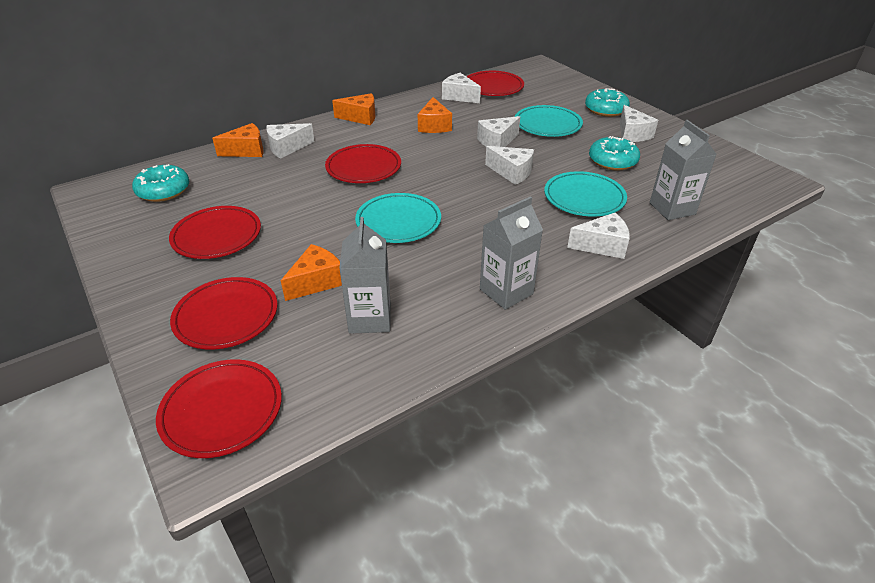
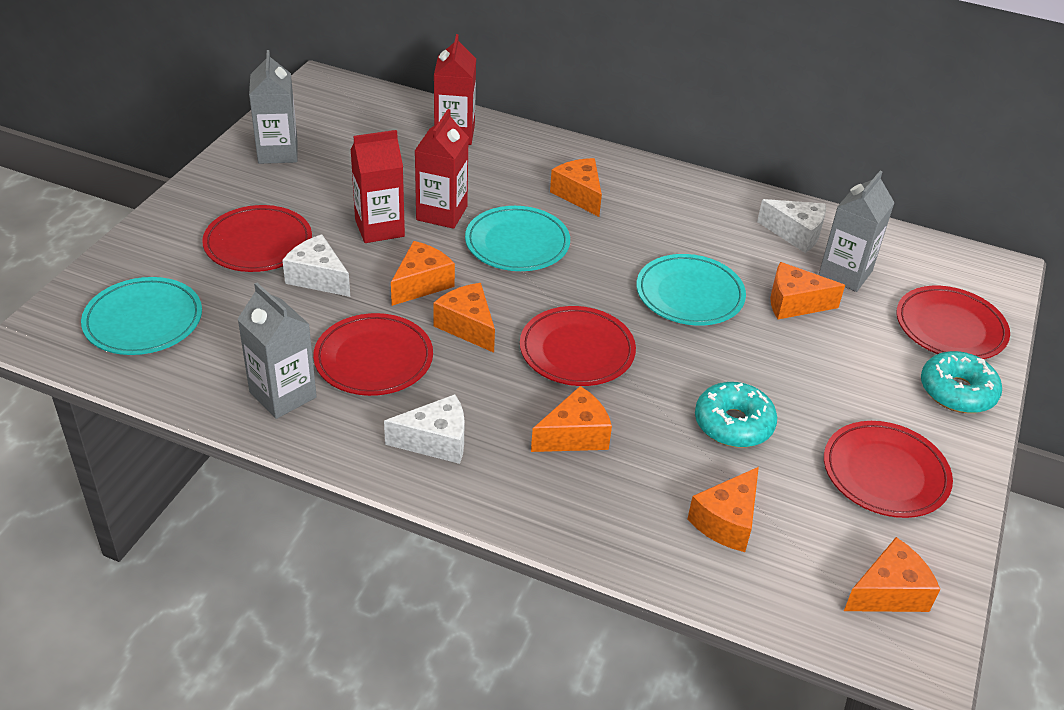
orange cheese: [212,123,263,157] [281,244,342,301] [332,93,375,125] [418,97,452,133] = 4 -> [391,241,455,306] [433,283,495,353] [531,386,612,452] [550,158,602,217] [688,467,759,552] [770,262,845,319] [844,537,940,612] = 7
red carton: none = 0 -> [350,130,405,243] [415,109,469,229] [434,34,476,145] = 3
turquoise donut: [132,164,189,202] [585,88,630,117] [589,136,640,171] = 3 -> [695,382,777,448] [921,351,1002,413] = 2
white cheese: [266,123,315,159] [442,73,481,103] [477,116,520,147] [485,146,534,185] [567,213,630,259] [620,105,658,142] = 6 -> [282,235,350,297] [384,394,465,464] [757,199,826,253] = 3

